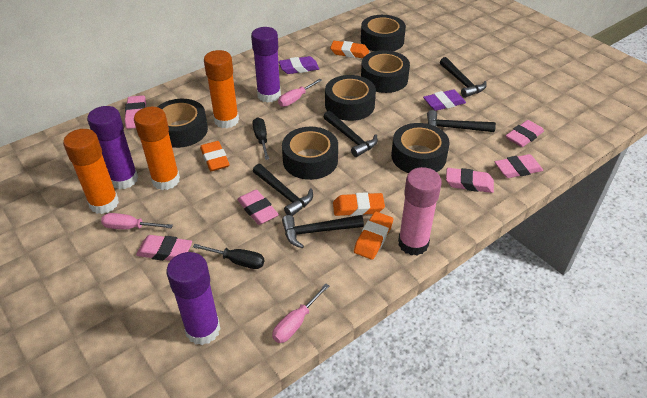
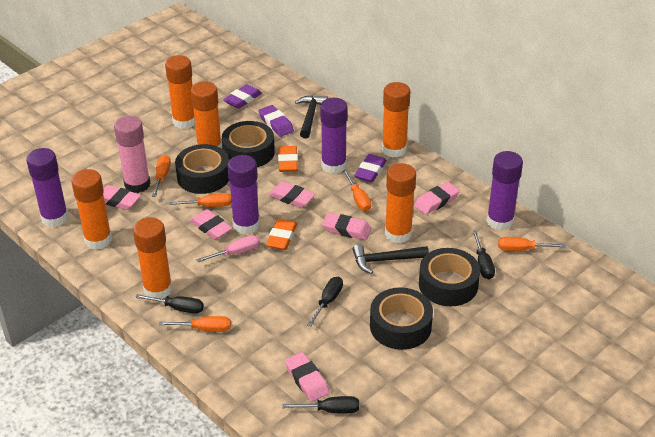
black hammer: [253,164,313,216] [282,215,364,248] [323,111,378,157] [427,110,496,132] [440,57,487,98] = 5 -> [295,95,328,139] [352,244,429,274] = 2
black screwdriver: [193,244,265,269] [253,117,269,160] = 2 -> [135,294,204,314] [282,396,359,413] [307,277,343,326] [472,230,495,279] = 4
black tape: [157,99,208,148] [282,127,338,180] [325,75,376,121] [361,15,406,51] [361,50,410,93] [391,123,450,173] = 6 -> [175,144,229,194] [222,121,275,167] [370,287,433,350] [419,248,480,306] = 4
orange eraser: [200,141,230,171] [330,41,369,58] [333,192,385,216] [354,212,393,260] = 4 -> [266,219,297,250] [278,146,298,172] = 2
orange glue stick: [63,129,119,214] [134,107,180,190] [204,50,239,128] = 3 -> [71,169,112,249] [133,217,172,299] [165,55,195,129] [191,81,222,148] [382,82,410,157] [385,163,416,243] = 6
orange screwdriver: none = 0 -> [152,155,171,197] [159,316,231,332] [169,193,232,207] [343,170,371,211] [498,237,565,251] = 5
pink screwdriver: [101,213,173,229] [272,283,329,343] [278,79,322,107] = 3 -> [197,235,260,263] = 1
purple eraser: [279,56,319,74] [423,90,466,111] = 2 -> [223,84,262,109] [258,105,294,137] [354,154,387,182] = 3
purple glue stick: [87,106,138,189] [166,252,221,345] [251,27,281,103] = 3 -> [26,148,69,227] [227,155,260,234] [320,98,348,174] [487,151,523,231] = 4

